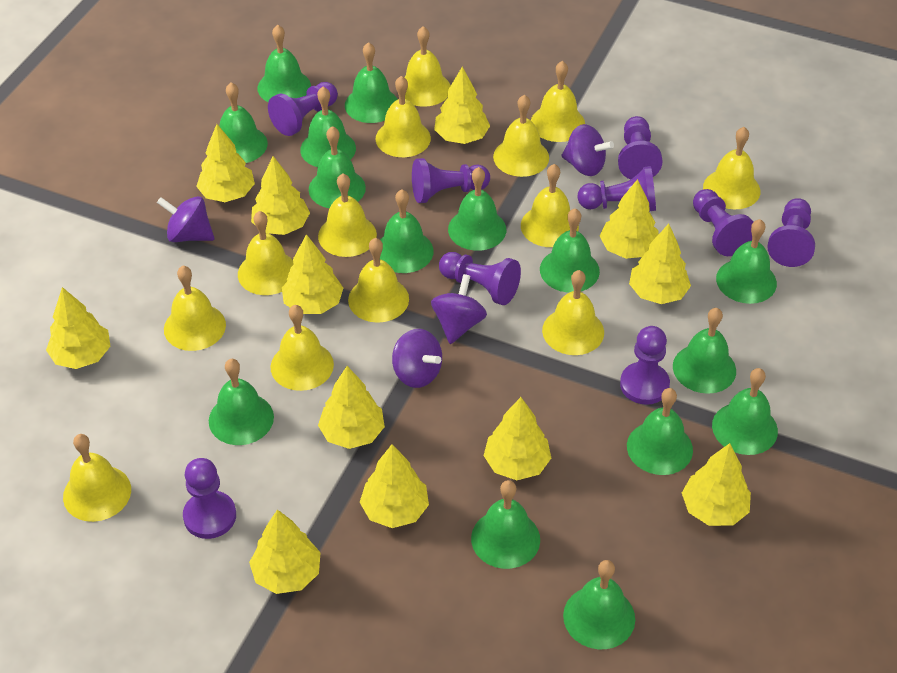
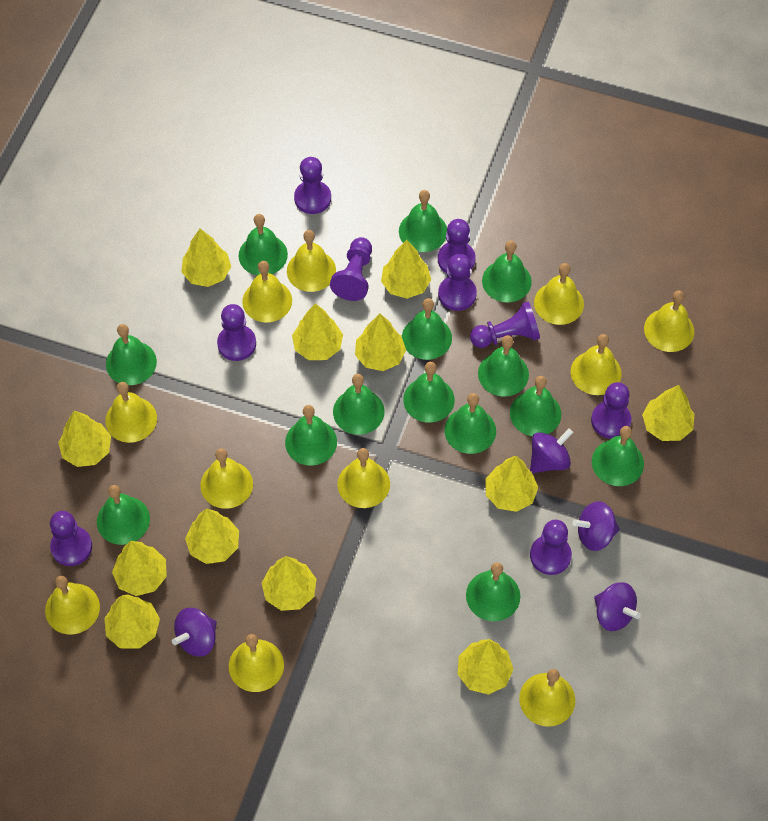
green bell: [209,359,274,445] [219,82,268,163] [258,25,311,102] [300,87,356,167] [309,126,366,208] [345,42,398,123] [380,189,434,273] [448,167,506,251] [471,480,540,569] [540,208,600,293] [563,560,635,649] [627,388,693,475] [673,308,736,394] [712,368,778,455] [716,219,777,304] = 15 -> [97,485,150,545] [106,324,157,385] [239,214,288,275] [285,405,337,466] [333,374,385,435] [399,190,447,252] [402,298,452,360] [403,362,455,422] [444,393,496,454] [466,562,520,621] [478,335,529,397] [482,241,532,303] [510,376,561,436] [592,426,644,486] = 14
yellow bell: [63,434,131,522] [164,266,226,351] [238,211,294,295] [270,305,334,391] [318,173,377,257] [348,238,409,323] [376,76,431,157] [404,26,451,107] [493,95,549,177] [521,164,579,247] [531,61,585,142] [542,270,604,355] [703,127,760,209] = 13 -> [45,576,100,634] [105,382,157,443] [200,448,253,509] [229,634,284,692] [242,261,292,322] [287,230,336,292] [337,448,390,508] [519,669,575,727] [534,263,584,325] [571,334,622,395] [644,290,694,352] = 11

